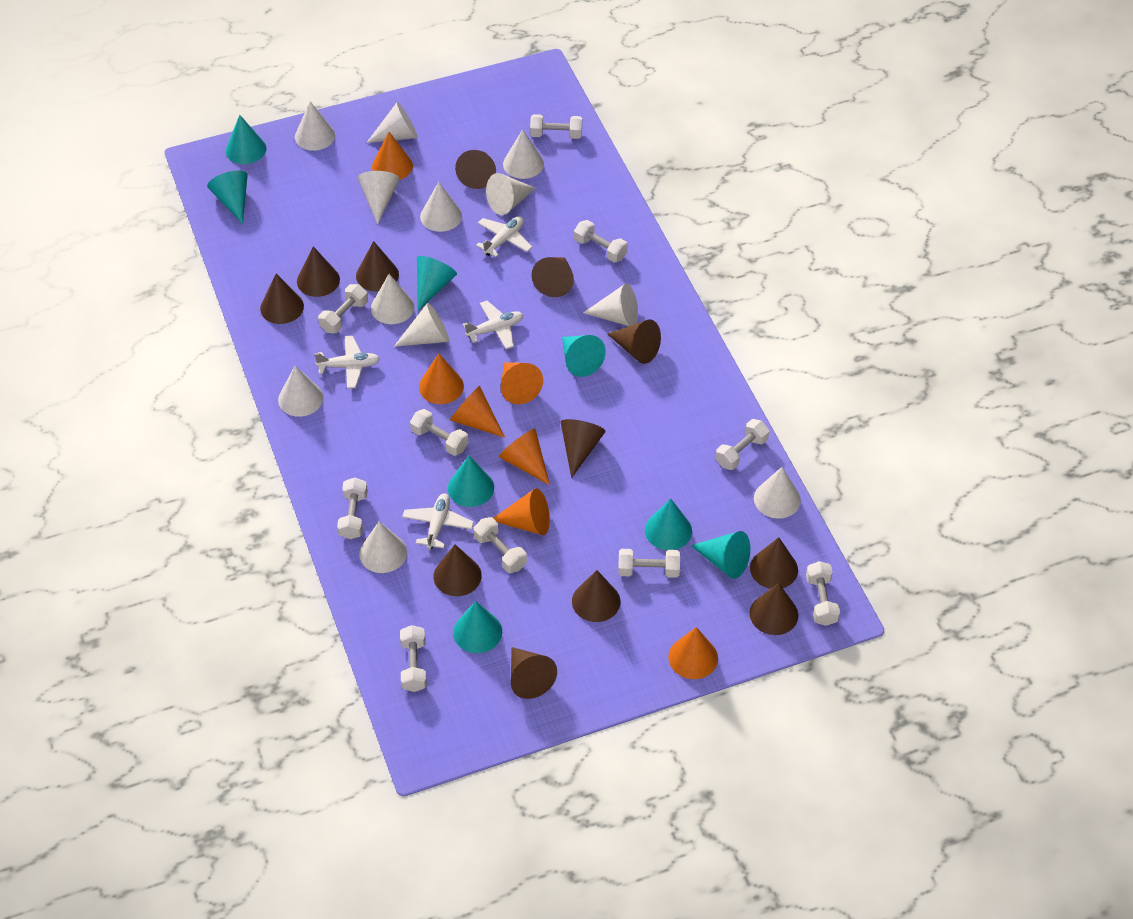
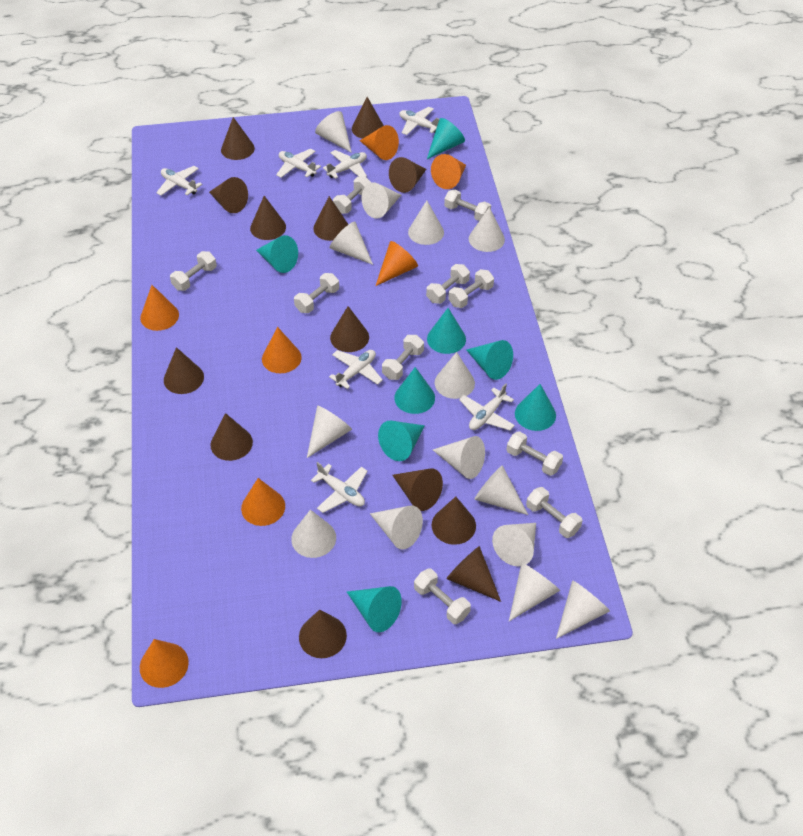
brown cone: [260,274,304,324] [297,246,340,297] [356,241,399,291] [433,545,482,596] [455,150,496,189] [511,647,557,699] [532,257,574,297] [561,419,606,478] [572,570,620,622] [608,320,661,364] [749,583,798,635] [750,537,798,589] = 12 -> [164,347,204,394] [209,177,248,213] [210,413,253,461] [221,117,255,160] [250,196,286,240] [299,610,347,658] [313,196,348,241] [330,306,369,352] [352,97,384,139] [389,157,426,193] [392,469,443,511] [432,497,476,545] [446,546,501,602] = 13
white cone: [278,366,323,417] [295,101,335,151] [358,171,400,224] [359,521,407,573] [366,102,418,143] [371,274,414,324] [394,303,449,347] [420,182,462,232] [486,173,536,215] [503,129,544,179] [583,283,638,326] [754,467,801,519] = 12 -> [291,510,336,558] [307,405,352,458] [315,111,352,153] [330,221,373,265] [362,182,401,219] [370,505,423,550] [408,201,444,245] [433,436,485,479] [435,352,475,399] [469,207,505,252] [474,465,528,515] [492,523,536,566] [509,563,560,621] [556,580,610,639] = 14
white plane: [314,336,380,389] [402,493,474,549] [463,301,523,349] [476,216,532,257] = 4 -> [156,166,202,196] [276,149,321,178] [311,462,367,513] [323,150,367,179] [329,350,383,389] [399,107,439,135] [459,383,515,430] = 7

